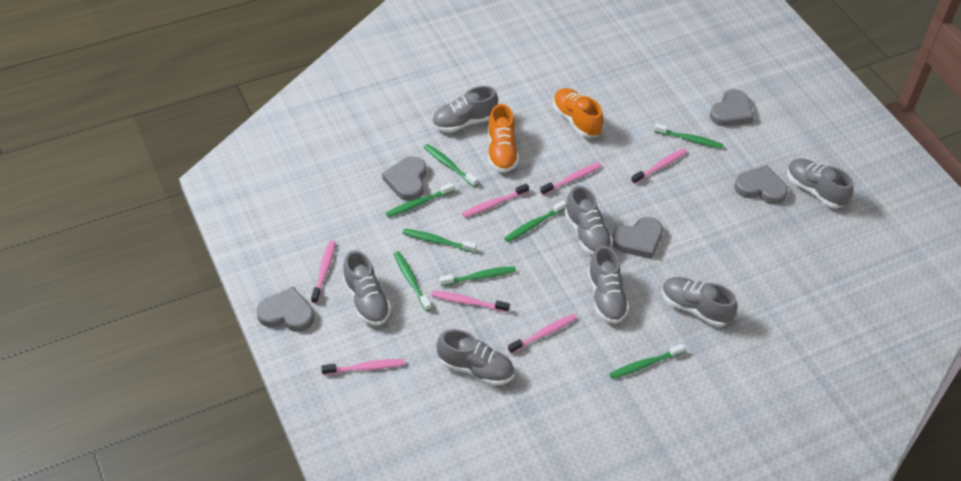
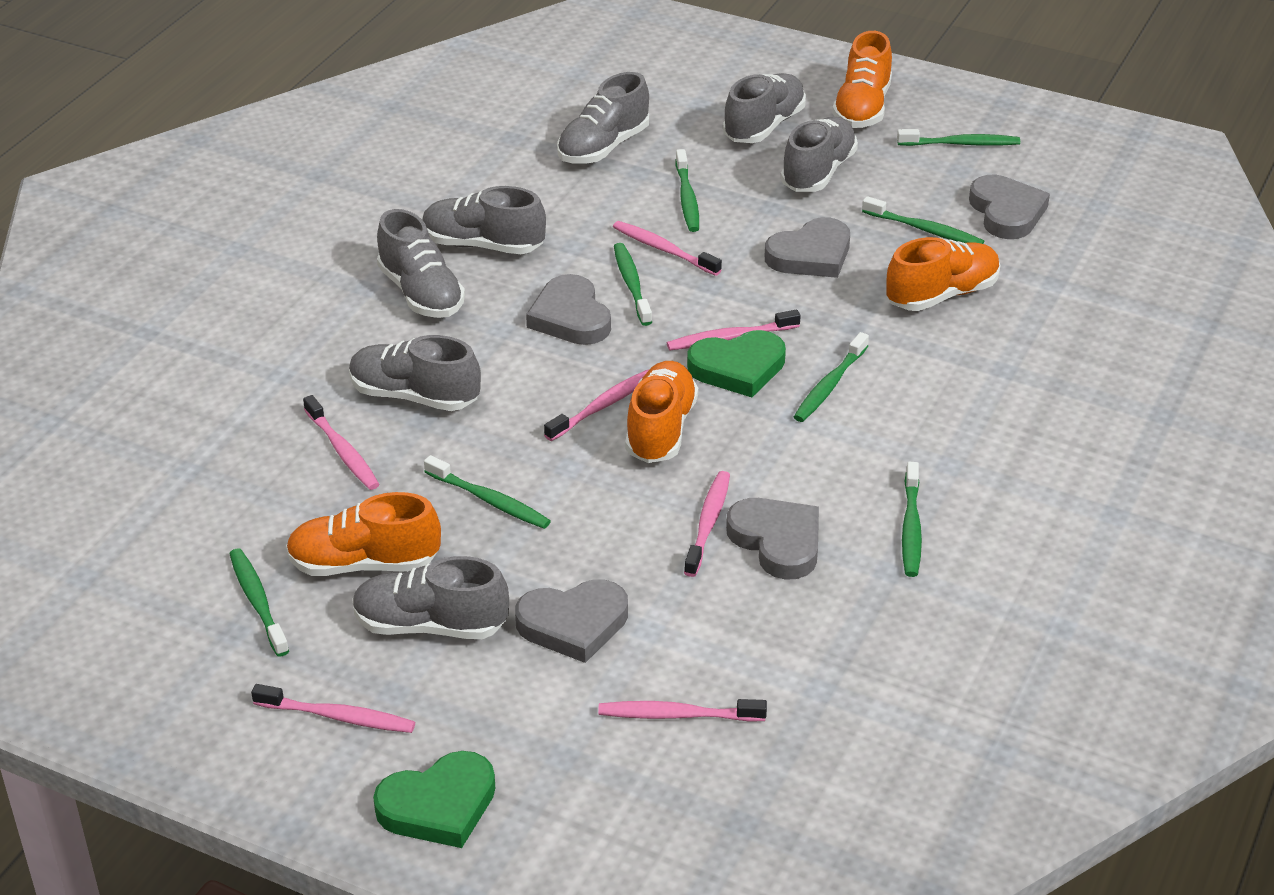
green heart: none = 0 -> [373,751,495,848] [687,330,786,397] = 2
orange shoe: [488,104,519,173] [553,88,603,137] = 2 -> [286,492,441,576] [625,361,698,463] [832,31,892,128] [886,237,1000,311] = 4

